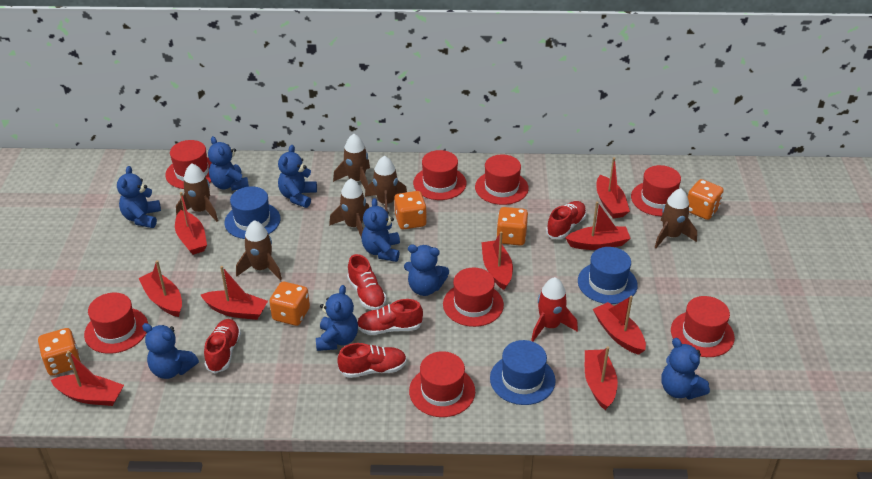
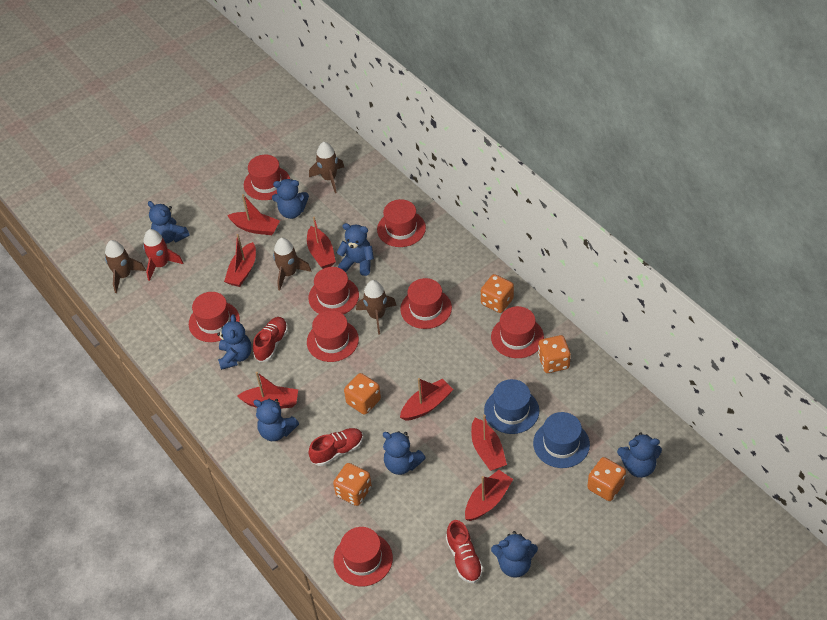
blue hat: [224,186,281,239] [490,340,556,405] [578,247,638,304] = 3 -> [484,379,539,434] [533,412,590,468] = 2
brown rocket: [176,163,218,222] [236,220,282,280] [329,179,369,238] [333,134,370,189] [365,156,407,211] [654,188,697,248] = 6 -> [105,240,146,293] [273,238,311,291] [309,142,344,193] [356,280,397,335] = 4
red boat: [51,351,124,406] [138,260,182,317] [175,192,207,255] [201,266,268,320] [481,231,513,290] [566,201,631,250] [585,346,618,410] [593,295,646,355] [596,157,630,219] = 9 -> [224,234,256,287] [227,194,280,235] [237,372,298,409] [307,217,336,269] [400,378,453,421] [465,470,513,521] [471,415,507,471] = 7
red shoe: [204,319,241,373] [337,343,407,378] [347,254,387,310] [357,299,423,335] [546,201,587,239] = 5 -> [253,317,288,362] [308,428,363,466] [446,520,483,583] = 3

